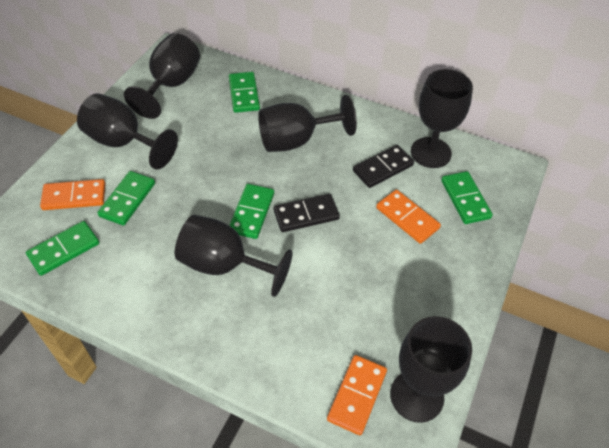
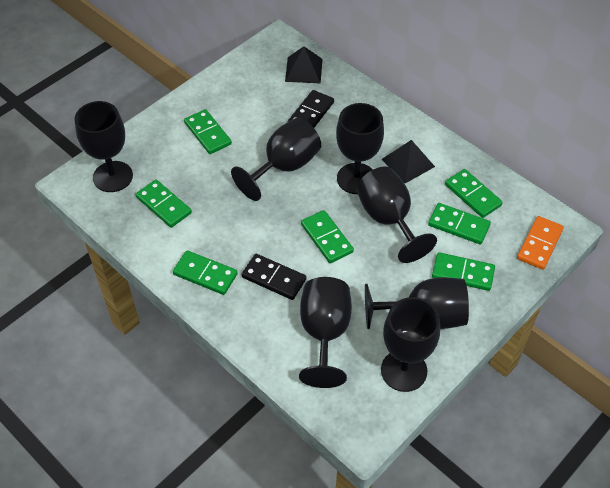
black goblet: [77,93,178,170] [124,33,200,119] [175,215,293,297] [258,95,357,152] [390,316,472,423] [411,69,473,168] = 6 -> [75,101,133,192] [231,118,321,201] [299,277,352,388] [336,103,384,194] [356,167,437,263] [365,277,469,329] [381,297,440,392] = 7
black pyramid: none = 0 -> [285,46,323,84] [381,140,435,183] = 2
green domino: [26,221,99,276] [97,171,155,226] [229,72,260,113] [229,184,274,239] [441,171,493,224] = 5 -> [136,180,192,228] [173,250,238,295] [184,109,232,154] [301,210,354,263] [428,203,491,244] [432,252,495,291] [445,169,503,218] = 7
orange domino: [40,179,106,210] [327,355,387,435] [376,190,441,244] = 3 -> [517,216,564,270] = 1

